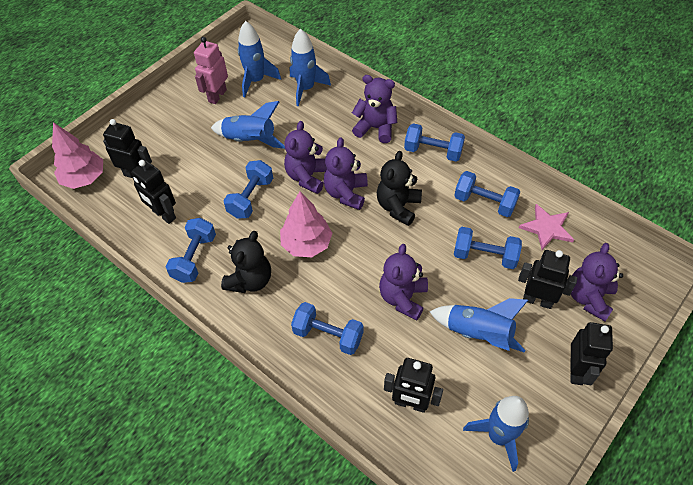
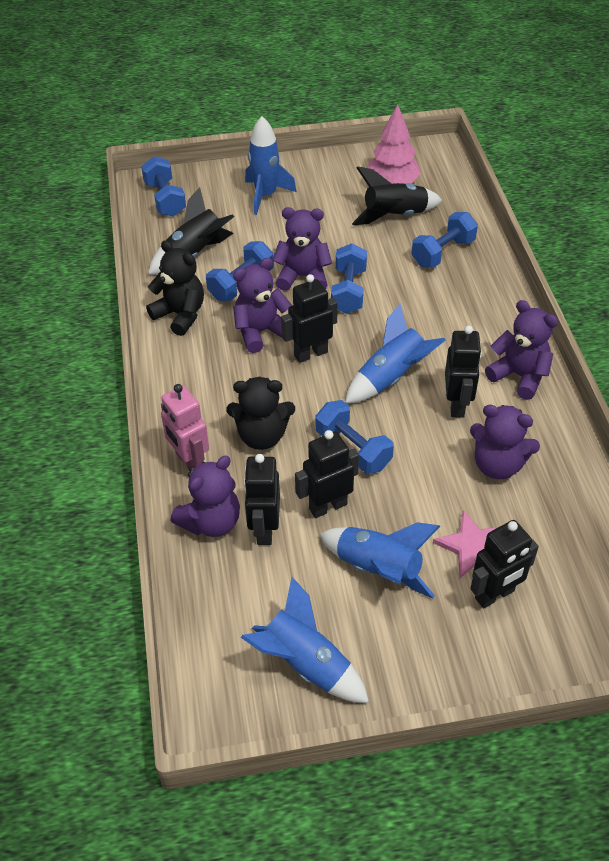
black rocket: none = 0 -> [148,187,234,275] [352,166,443,225] = 2
blue dumbbell: [166,218,216,283] [223,160,273,218] [291,302,363,355] [404,123,465,162] [454,171,520,217] [454,227,522,269] = 6 -> [141,156,186,217] [206,241,274,301] [316,400,394,474] [331,243,367,314] [411,212,478,268] = 5
blue rocket: [211,101,285,149] [238,21,281,97] [290,29,331,106] [430,298,528,353] [463,396,529,472] = 5 -> [241,577,369,703] [245,116,297,215] [319,522,440,598] [345,303,446,403] = 4
pink tree: [52,122,103,189] [280,192,332,257] = 2 -> [368,104,421,184] = 1

